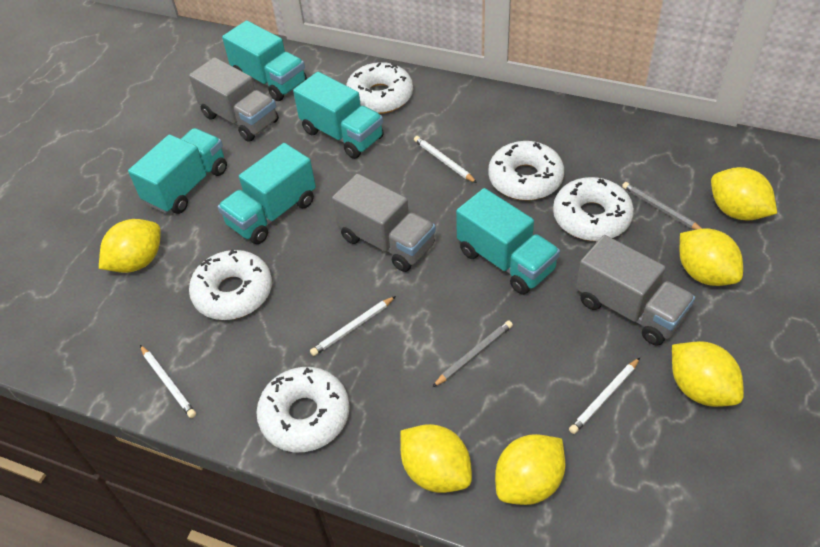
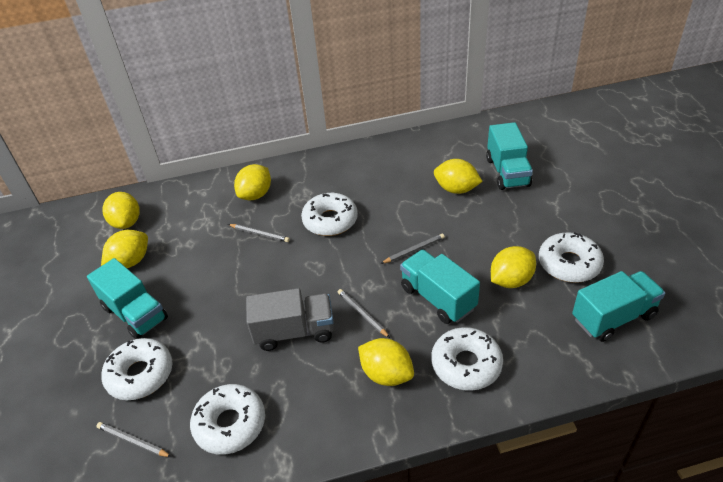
grey pencil: [433,321,513,387] [622,182,702,230] = 2 -> [96,422,171,457] [228,224,290,242] [338,289,390,338] [381,234,445,264] = 4
grey truck: [189,57,279,142] [332,174,436,272] [576,235,695,346] = 3 -> [246,288,334,351] = 1
turquoise truck: [128,128,227,214] [218,143,316,244] [222,20,307,101] [293,72,384,159] [456,188,560,295] = 5 -> [87,258,168,339] [400,250,480,324] [486,122,533,190] [572,271,665,342] = 4
white pencil: [140,345,196,418] [310,296,396,356] [414,136,477,183] [569,358,640,434] = 4 -> none = 0

